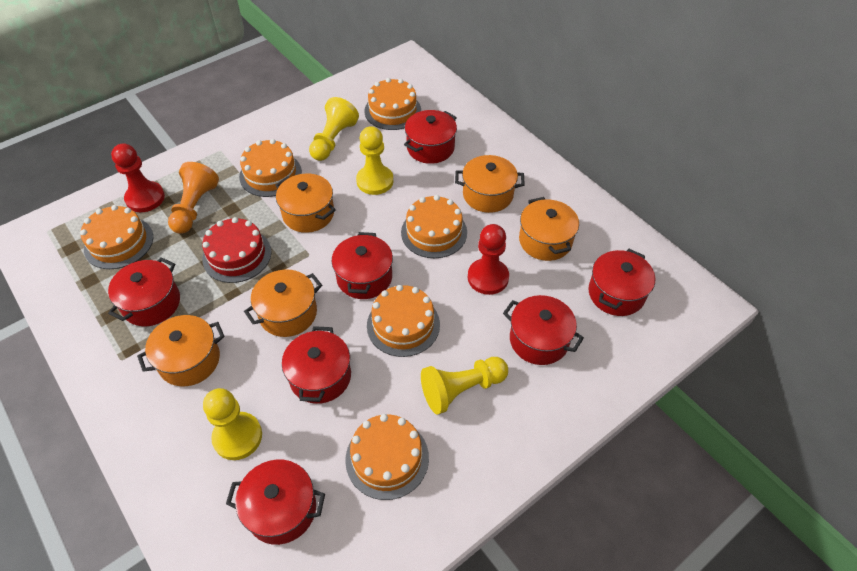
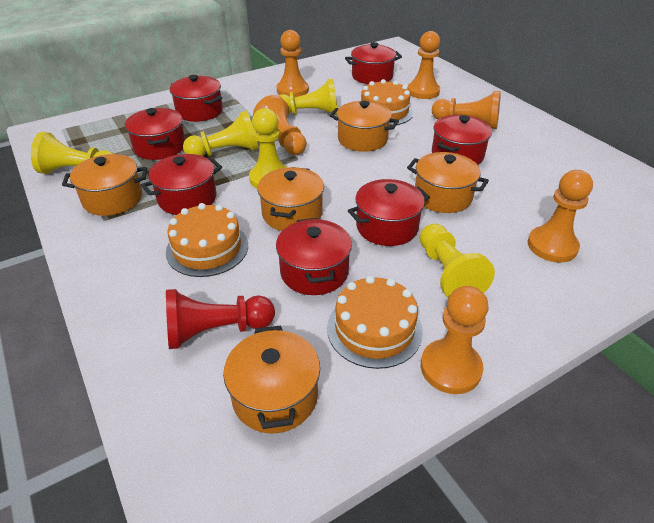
orange cake: [80,205,153,269] [239,139,302,197] [345,414,429,500] [364,78,421,130] [367,285,440,357] [401,195,467,258] = 6 -> [166,203,248,277] [327,276,423,369] [361,79,414,126] = 3
orange pawn: [168,162,219,233] = 1 -> [253,95,307,155] [277,30,309,97] [408,31,440,99] [421,286,489,394] [432,91,501,129] [528,170,593,262] = 6
red cake: [202,217,271,283] = 1 -> none = 0
red pawn: [111,143,165,212] [468,224,509,295] = 2 -> [166,289,275,349] = 1
yellow pawn: [203,388,262,460] [309,97,359,161] [356,126,393,195] [421,357,508,415] = 4 -> [31,132,113,174] [183,111,259,156] [249,108,288,188] [279,79,337,115] [420,224,495,298] = 5

